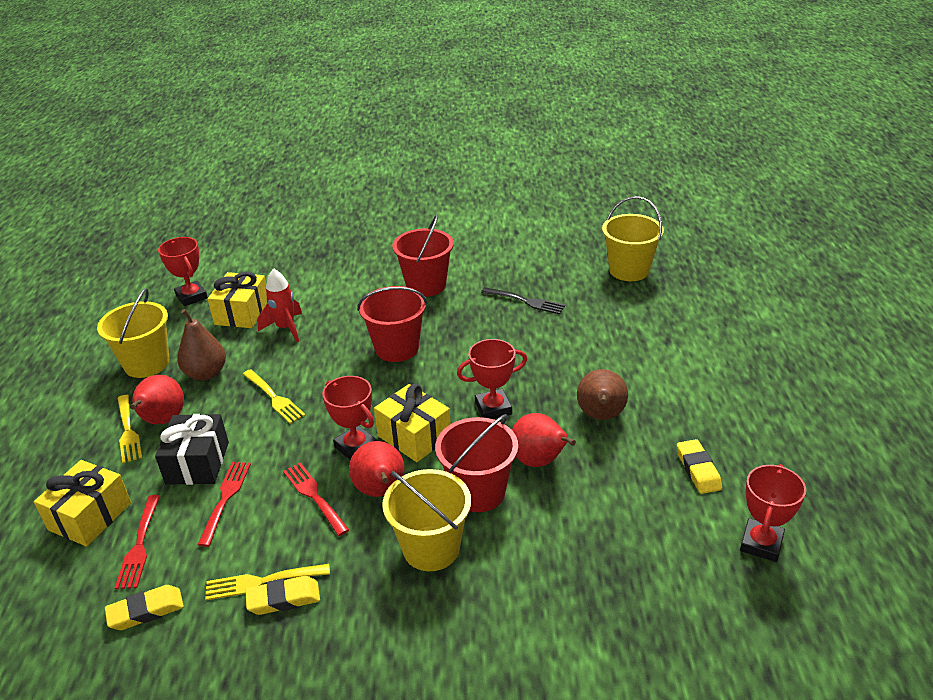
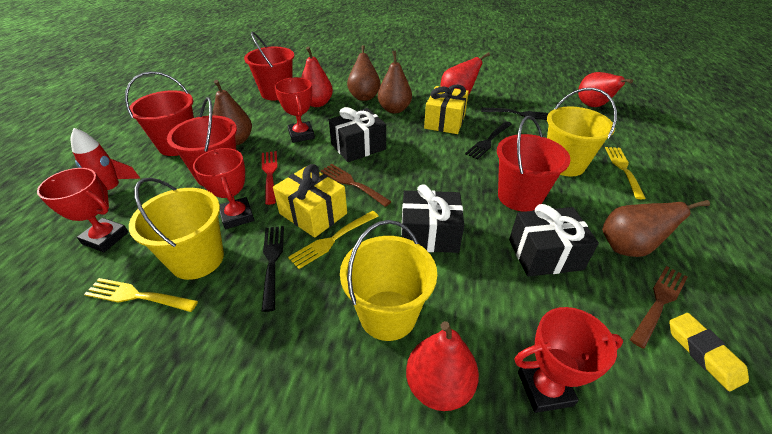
black fork: [481,287,565,314] = 1 -> [262,226,284,312] [465,121,512,159] [481,107,549,120] = 3
black gift: [155,414,229,485] = 1 -> [329,107,386,162] [401,184,464,253] [509,204,599,276] = 3
brown fork: none = 0 -> [320,164,392,207] [630,266,688,349] = 2
brown pear: [177,309,226,381] [577,369,628,420] = 2 -> [212,80,252,145] [347,45,381,101] [378,51,412,113] [602,200,710,257] = 4
red bucket: [357,286,427,362] [392,215,454,297] [435,414,518,512] = 3 -> [125,71,194,156] [167,97,237,187] [244,32,294,100] [497,116,570,212] = 4
red fork: [115,495,160,589] [198,462,251,547] [283,462,349,536] = 3 -> [262,151,278,205] = 1
red pear: [130,375,184,424] [349,441,405,497] [512,413,576,467] = 3 -> [301,47,333,107] [406,321,479,411] [440,52,490,95] [578,72,633,107] = 4
yellow eraser: [105,585,184,630] [245,576,320,615] [677,439,722,494] = 3 -> [669,313,749,391] = 1
yellow gift: [34,460,131,547] [208,272,267,328] [374,384,451,462] = 3 -> [273,164,347,238] [424,85,469,134] = 2

